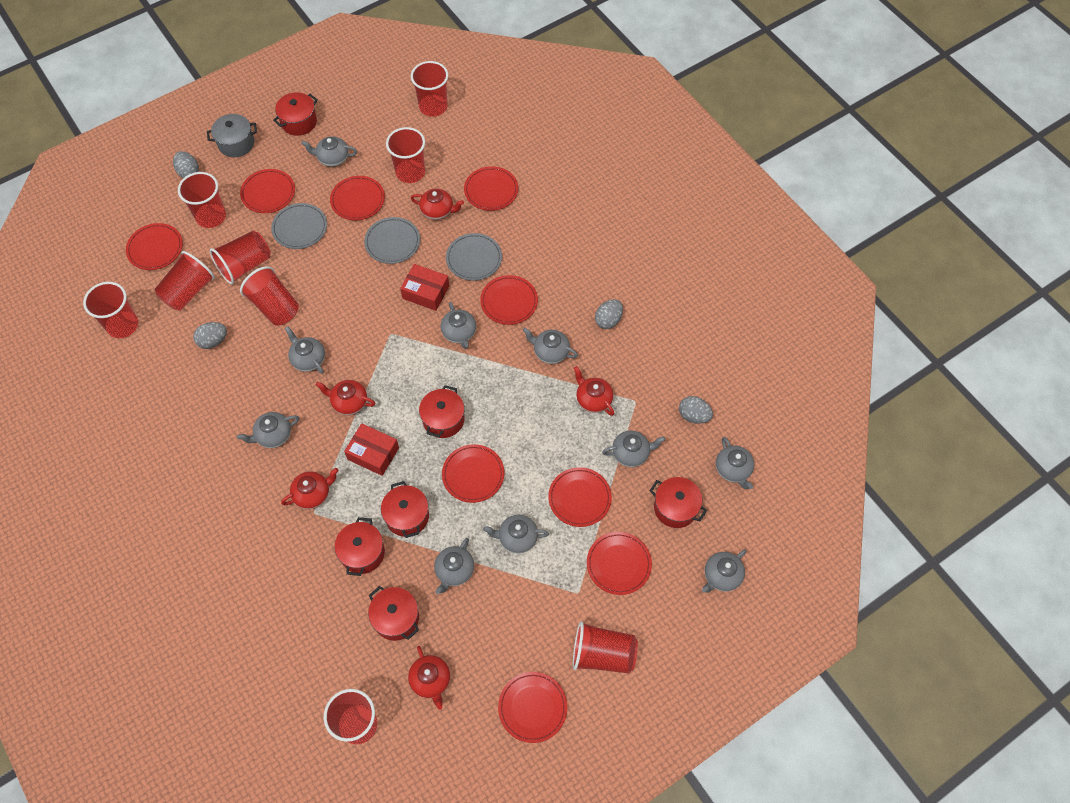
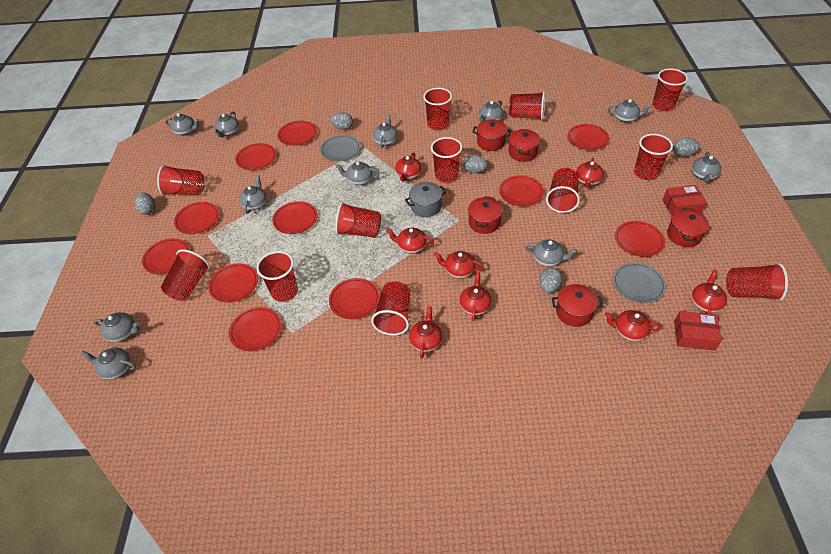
grey egg: [173,151,199,178] [193,322,227,349] [595,299,623,329] [679,396,713,424] = 4 -> [135,193,155,215] [330,112,353,130] [463,155,487,173] [539,267,562,293] [673,138,700,156] = 5
grey plate: [271,203,327,249] [364,217,420,264] [446,233,502,281] = 3 -> [320,135,361,162] [613,262,666,303] = 2
grey teapot: [237,412,299,448] [285,326,325,374] [301,136,357,167] [434,538,474,594] [440,302,476,349] [483,515,549,553] [522,328,578,364] [602,431,665,467] [702,549,747,593] [716,437,754,489] = 10 -> [81,348,136,379] [94,312,140,342] [165,113,199,136] [214,111,239,137] [239,175,267,213] [335,162,379,185] [373,114,398,148] [479,100,503,122] [525,239,577,266] [608,99,651,122] [692,152,721,182] = 11
red cup: [83,282,138,338] [154,251,215,310] [178,172,226,228] [210,230,271,284] [240,266,299,325] [324,689,377,744] [386,127,425,183] [411,61,448,117] [573,621,638,674] = 9 -> [157,165,204,196] [161,249,210,301] [257,251,298,302] [335,202,381,238] [371,281,411,336] [423,88,452,130] [431,137,462,183] [508,91,545,121] [546,168,580,213] [634,134,673,180] [652,68,688,111] [726,263,788,301] = 12
red plate: [126,223,183,270] [240,169,295,213] [330,176,385,221] [442,444,504,503] [464,166,518,211] [480,275,538,325] [498,672,567,743] [548,467,612,527] [587,532,652,595] = 9 -> [142,238,190,275] [174,202,219,234] [208,263,258,303] [229,307,282,351] [235,143,276,170] [272,201,318,234] [278,120,317,146] [329,278,380,319] [499,175,544,206] [567,124,609,150] [615,221,665,257] = 11
red pot: [273,92,318,136] [335,517,385,576] [368,586,419,641] [381,481,429,538] [419,385,464,438] [649,477,707,528] = 6 -> [468,196,503,234] [472,119,511,151] [509,129,540,162] [552,284,603,327] [667,208,709,247] = 5
red teapot: [281,468,339,509] [315,380,376,415] [408,646,450,710] [411,189,464,220] [574,366,614,416] = 5 -> [386,228,434,253] [395,152,421,182] [409,306,442,358] [434,251,484,278] [459,272,491,321] [576,158,604,188] [605,310,661,341] [692,269,727,314] = 8

